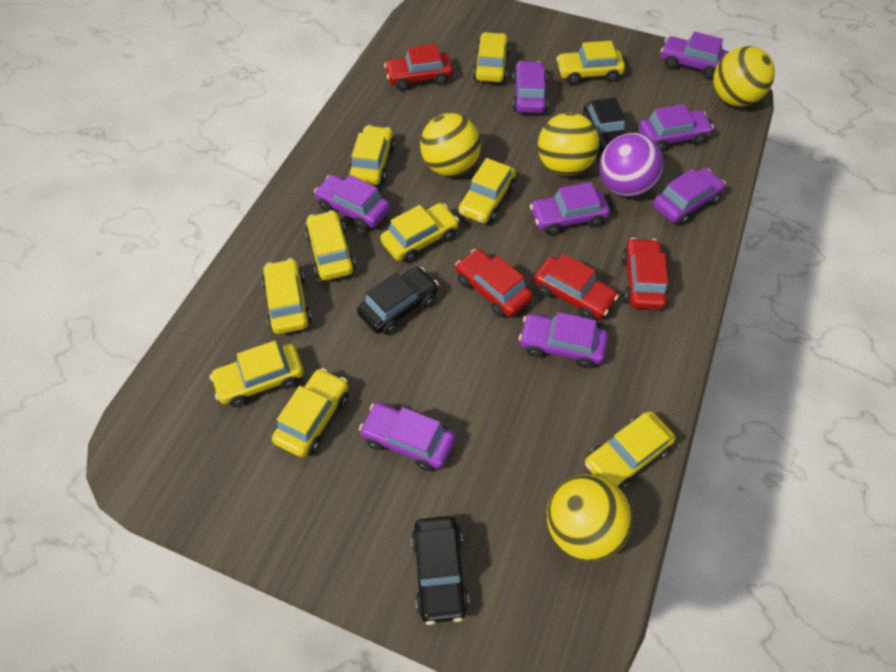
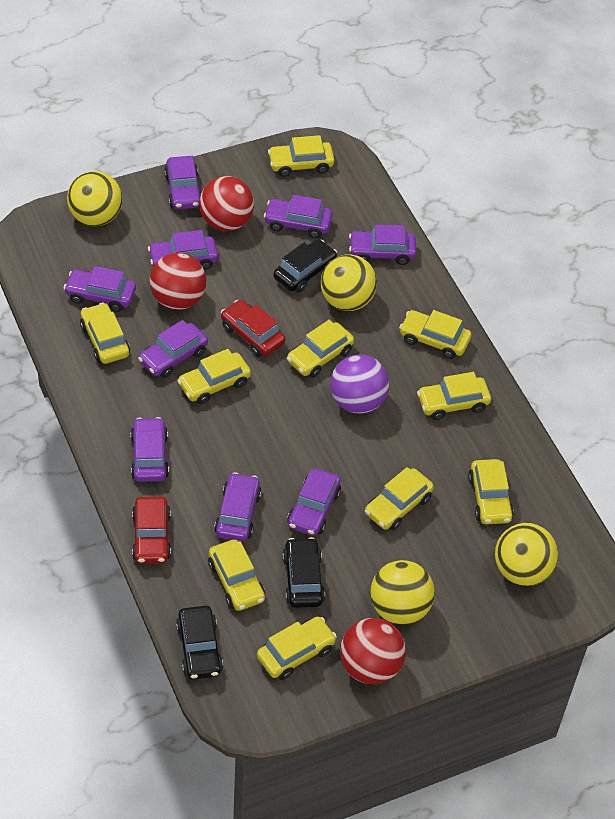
purple car: [314,174,390,230] [359,402,455,471] [512,61,548,113] [519,312,608,369] [530,182,610,235] [638,104,714,151] [653,168,726,225] [661,32,729,79] = 8 -> [64,266,136,312] [130,417,169,482] [138,320,208,378] [148,230,218,270] [164,156,201,210] [214,472,262,541] [264,195,332,238] [287,468,341,536] [349,224,416,265] = 9
red ball: none = 0 -> [149,253,207,310] [199,176,254,231] [340,618,406,684] = 3
red car: [384,44,453,90] [456,249,533,317] [533,253,619,319] [622,238,668,310] = 4 -> [132,497,171,564] [221,300,285,357] = 2

